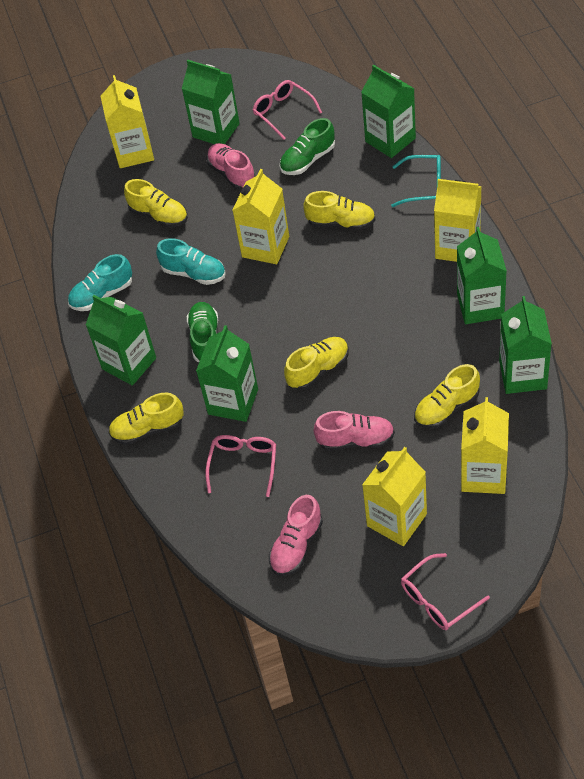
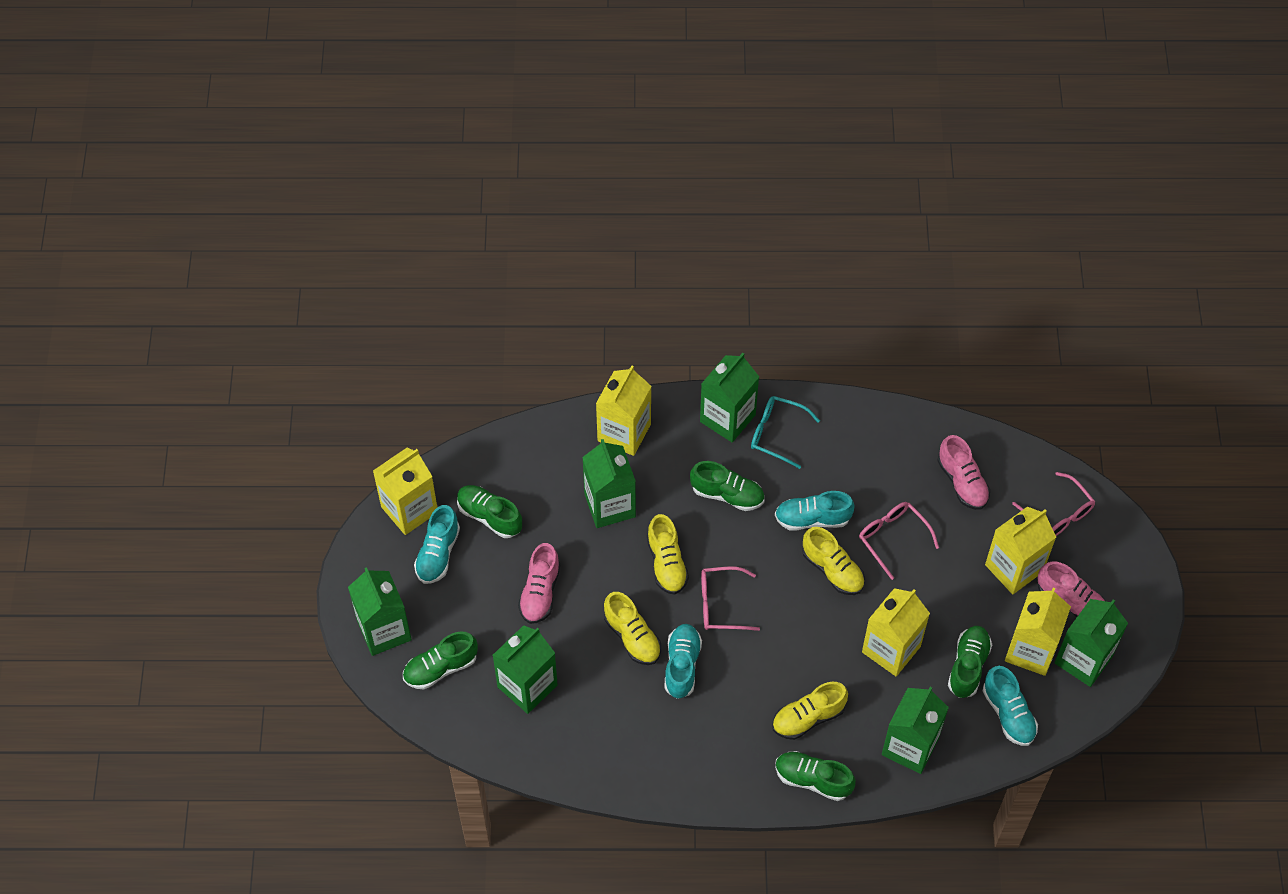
green shoe: [187,302,218,362] [280,118,335,175] = 2 -> [403,632,478,690] [457,485,522,538] [690,461,764,511] [775,751,856,801] [948,626,992,698] = 5
turquoise shoe: [68,254,132,311] [156,238,226,285] = 2 -> [414,505,460,584] [664,624,702,699] [775,491,855,531] [983,666,1038,746] = 4
yellow shoe: [109,393,184,445] [124,179,188,227] [284,337,349,390] [303,191,375,230] [414,364,480,429] = 5 -> [604,592,661,665] [647,514,689,595] [772,682,848,740] [802,527,865,595] = 4

